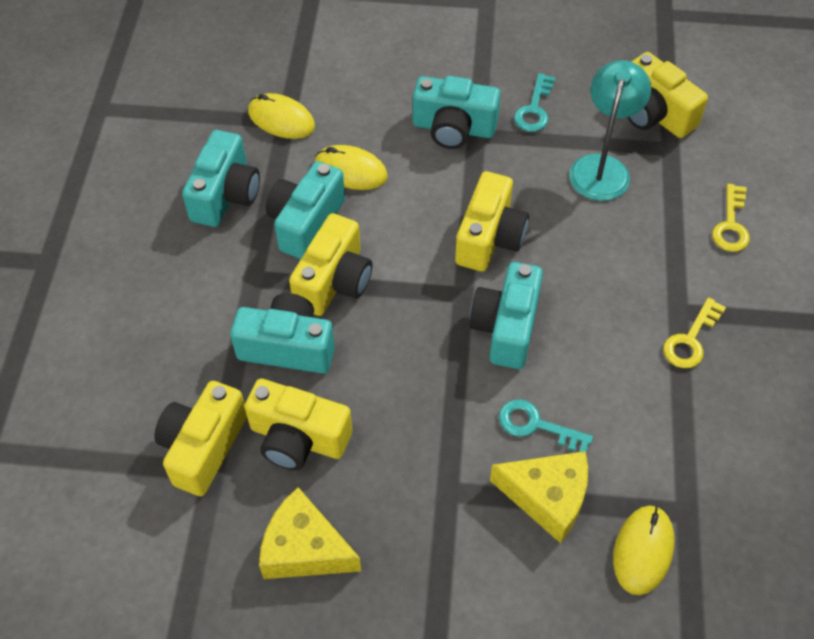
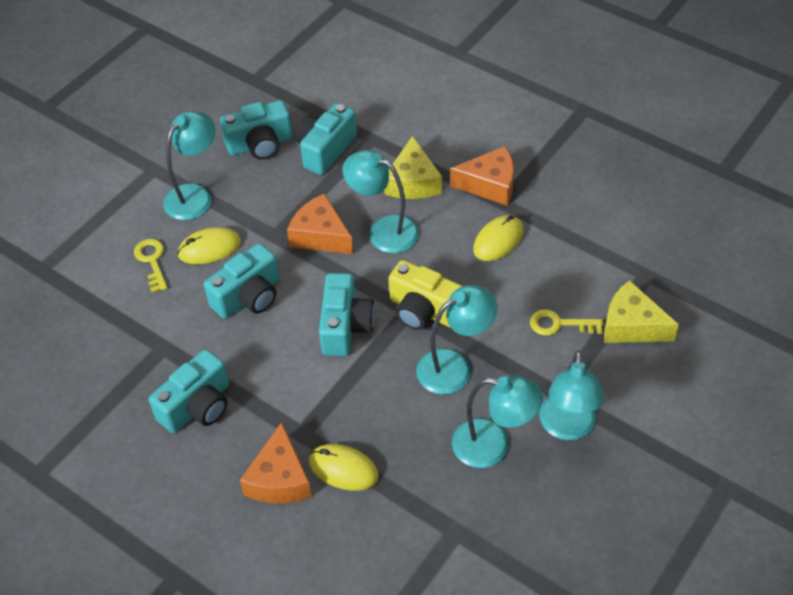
orange cheese: none = 0 -> [240,422,312,503] [287,194,353,254] [450,146,514,206] = 3
turquoise key: [499,399,593,452] [514,73,555,132] = 2 -> none = 0
turquoise lamp: [569,60,651,201] = 1 -> [163,111,215,220] [342,150,419,253] [416,285,497,395] [452,375,543,468] [539,351,605,440] = 5
yellow camera: [154,381,247,496] [245,378,352,470] [289,213,373,316] [455,171,529,271] [627,52,708,138] = 5 -> [389,260,463,330] = 1

